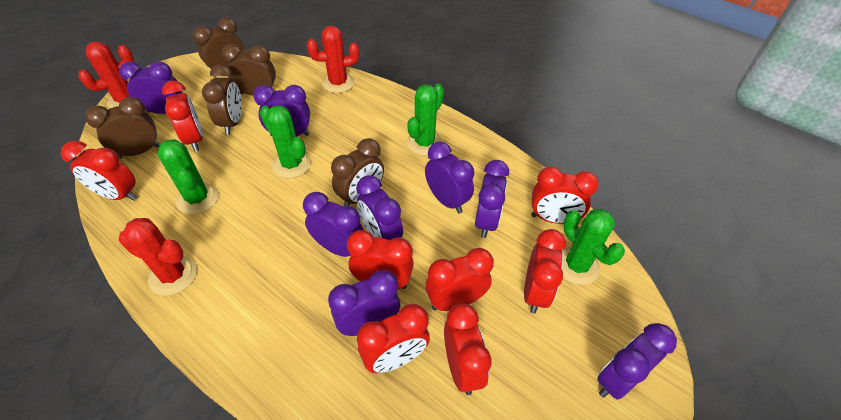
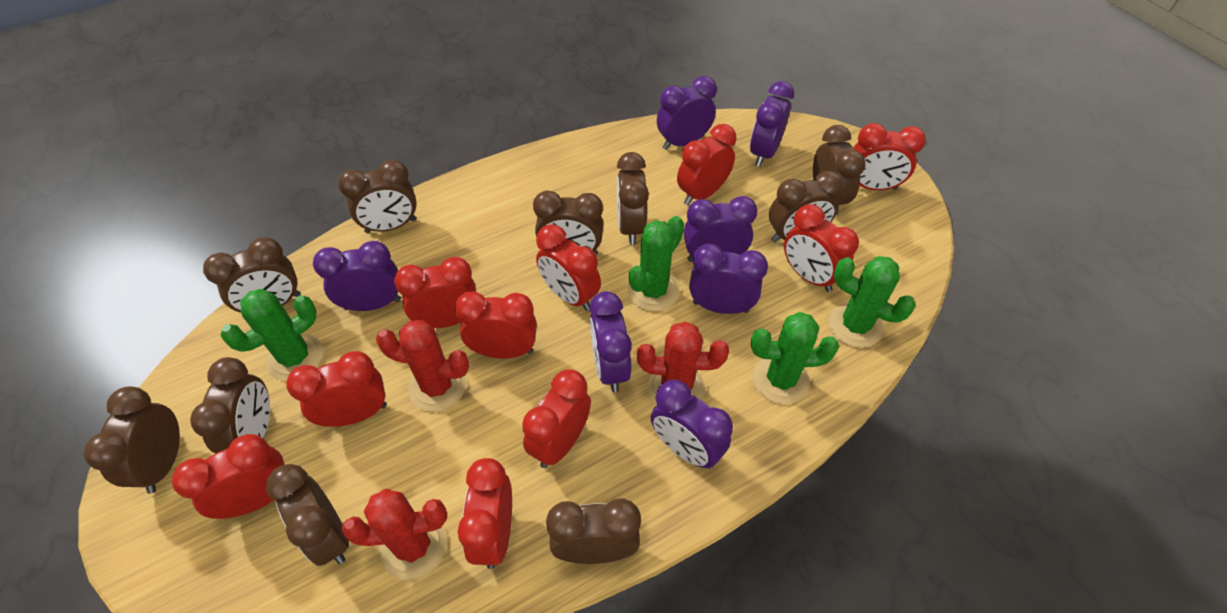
brown clock: [85,97,160,159] [192,17,245,77] [202,64,242,135] [222,44,276,95] [331,138,384,206] = 5 -> [84,386,180,494] [190,357,270,454] [203,237,301,313] [266,464,349,566] [338,160,417,233] [533,190,604,255] [546,498,641,564] [617,152,649,245] [769,171,843,243] [813,125,865,215] = 10
purple clock: [119,61,182,114] [253,85,310,137] [303,192,364,257] [328,270,400,336] [356,175,403,240] [425,141,474,214] [475,160,509,238] [597,323,677,400] = 8 -> [313,241,401,311] [589,291,632,392] [651,379,733,469] [657,76,717,150] [684,196,758,262] [689,244,768,314] [750,81,794,167] = 7
red clock: [61,141,137,201] [162,81,203,152] [347,230,414,289] [357,304,430,373] [425,248,494,311] [444,303,492,395] [524,229,566,314] [531,167,599,224] = 8 -> [172,434,285,519] [286,351,387,427] [394,257,476,328] [455,291,537,358] [458,458,512,569] [522,370,591,468] [536,225,601,311] [677,124,736,205] [784,204,859,292] [853,123,926,190] = 10

